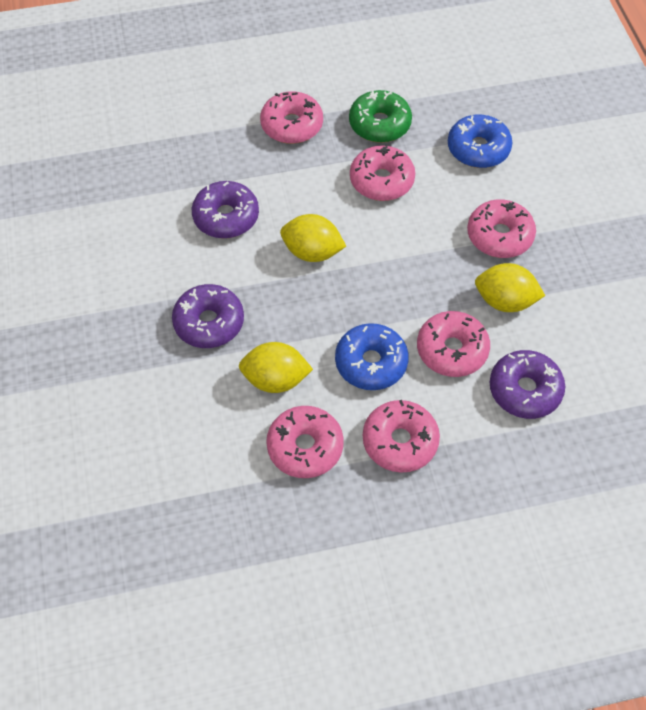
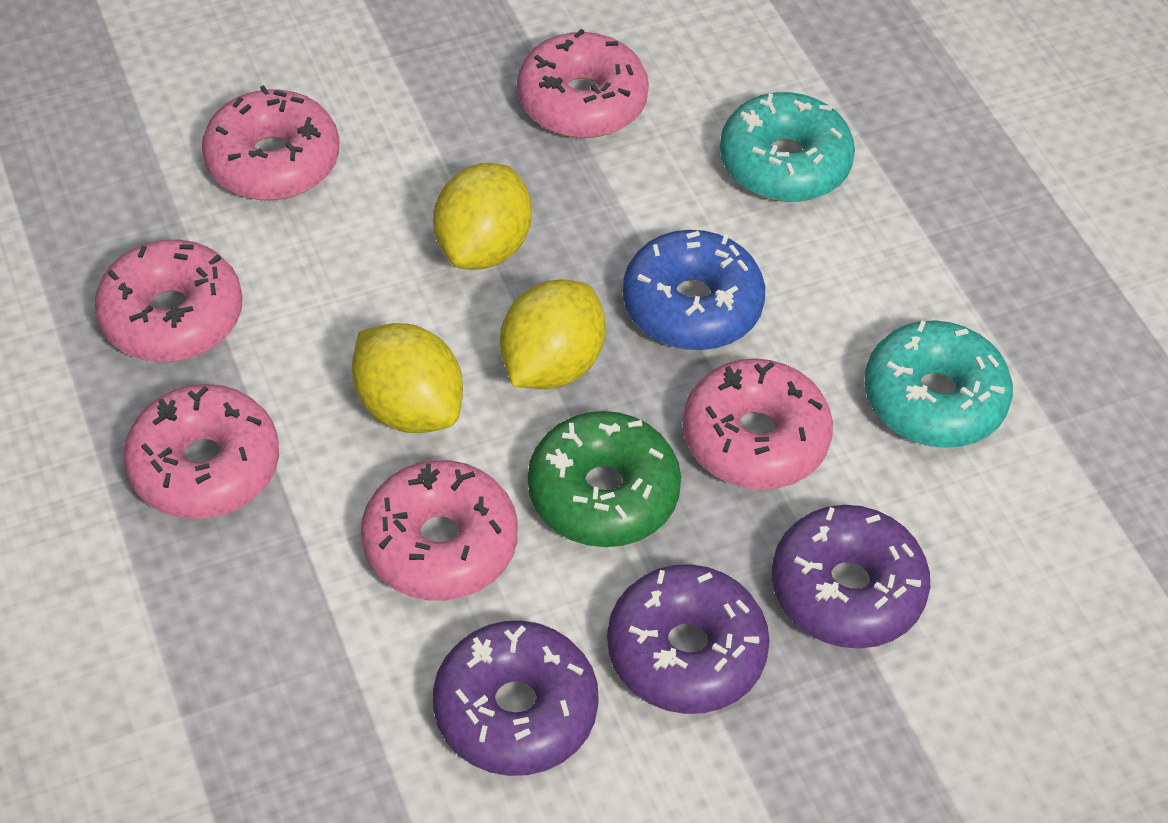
blue donut: [335,323,409,390] [448,115,513,168] = 2 -> [623,230,765,350] = 1
turquoise donut: none = 0 -> [720,92,855,202] [864,320,1013,448] = 2

